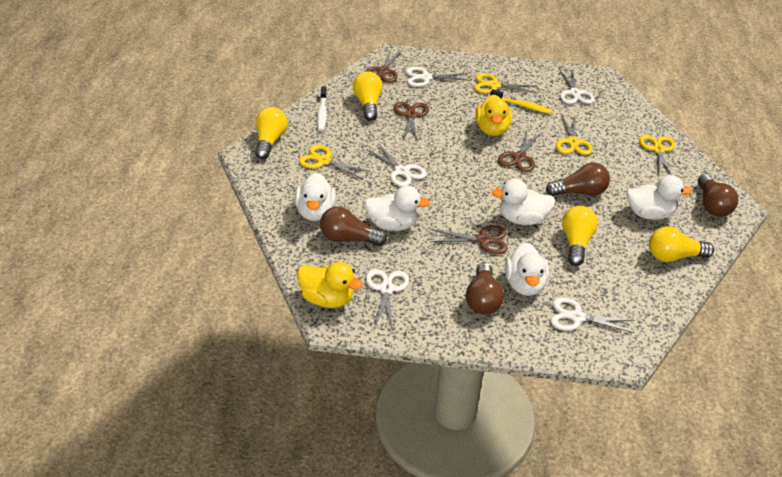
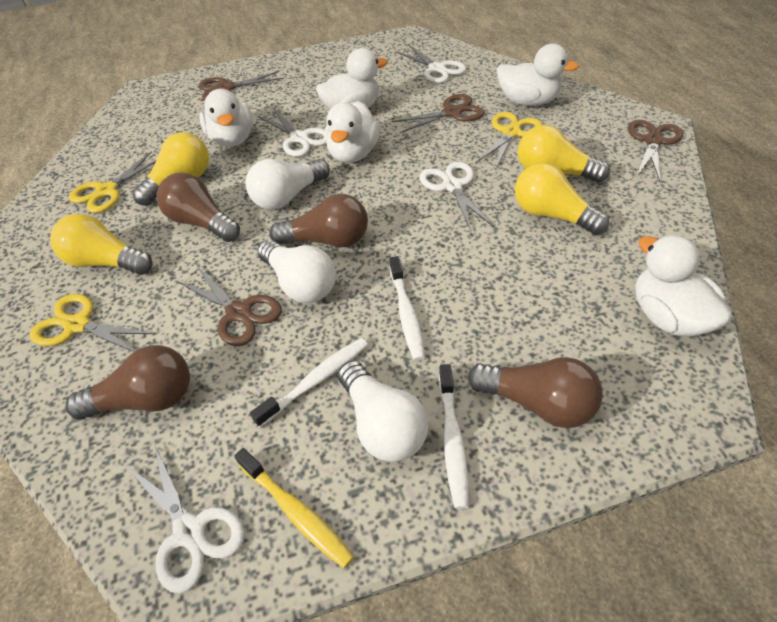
white light bulb: none = 0 -> [245,159,330,210] [257,240,336,303] [338,361,428,462] = 3
white scissors: [366,143,427,187] [366,269,409,328] [406,67,470,87] [551,297,635,333] [559,69,594,104] = 5 -> [125,444,245,593] [257,108,327,157] [395,44,467,83] [420,162,494,232] = 4
white toothbrush: [317,87,327,131] = 1 -> [250,338,368,427] [389,256,425,361] [439,364,469,509] = 3
yellow duck: [297,262,363,308] [475,94,512,136] = 2 -> none = 0
yellow scissors: [299,145,370,179] [474,73,537,93] [556,115,593,155] [639,135,676,177] = 4 -> [29,294,157,352] [69,151,156,213] [475,112,542,171] = 3

